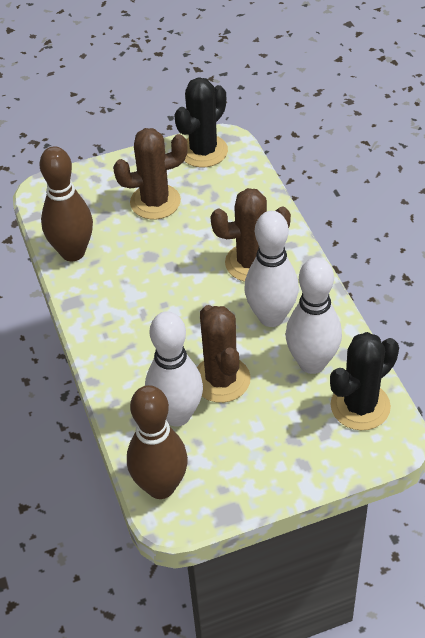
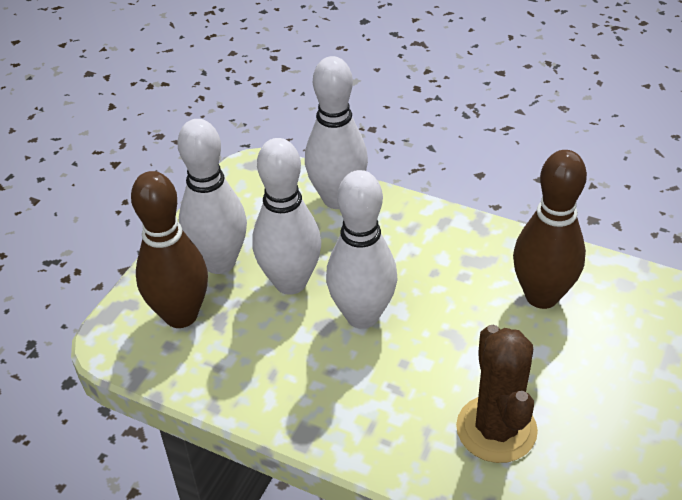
black cactus: [174,77,228,168] [330,332,399,430] = 2 -> none = 0
brown cactus: [113,128,188,220] [197,305,251,403] [210,188,291,282] = 3 -> [456,325,538,463] = 1
white bowling pin: [145,311,203,427] [244,211,299,327] [285,257,342,374] = 3 -> [178,119,247,274] [252,138,321,295] [305,56,368,209] [326,170,397,329] = 4

